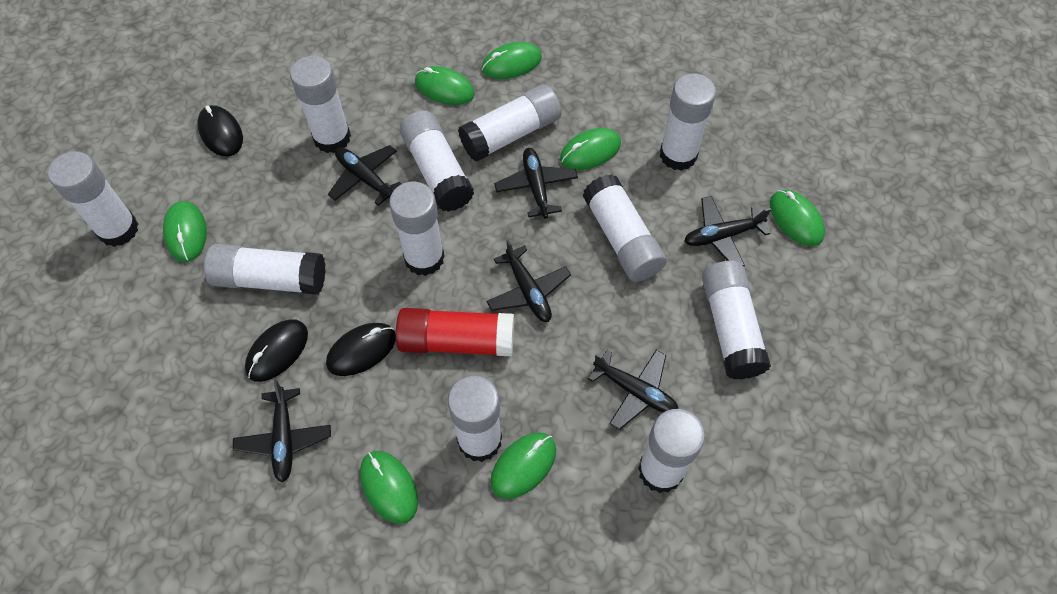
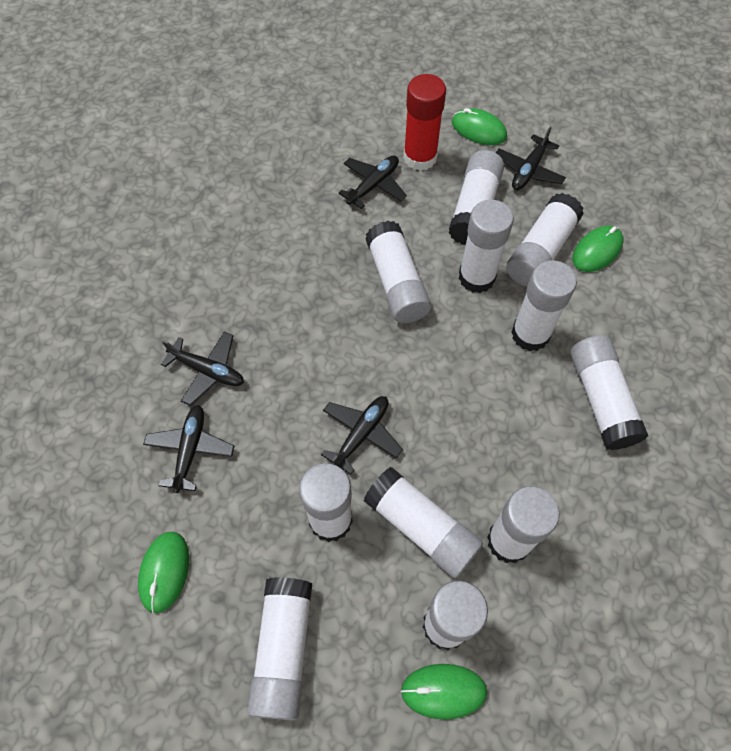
black mouse: [197,105,243,156] [245,319,308,382] [326,323,396,376] = 3 -> none = 0
black plane: [233,380,331,483] [328,145,402,206] [487,240,571,322] [494,148,578,219] [588,350,678,430] [684,196,771,266] = 6 -> [143,405,234,493] [161,332,244,406] [321,396,403,475] [339,156,407,209] [496,126,566,190] = 5
green mouse: [163,201,207,262] [360,451,418,524] [415,66,475,105] [482,42,542,79] [490,432,556,499] [560,128,621,170] [770,190,825,246] = 7 -> [138,532,189,613] [401,664,487,720] [452,108,507,145] [573,225,623,272] = 4

